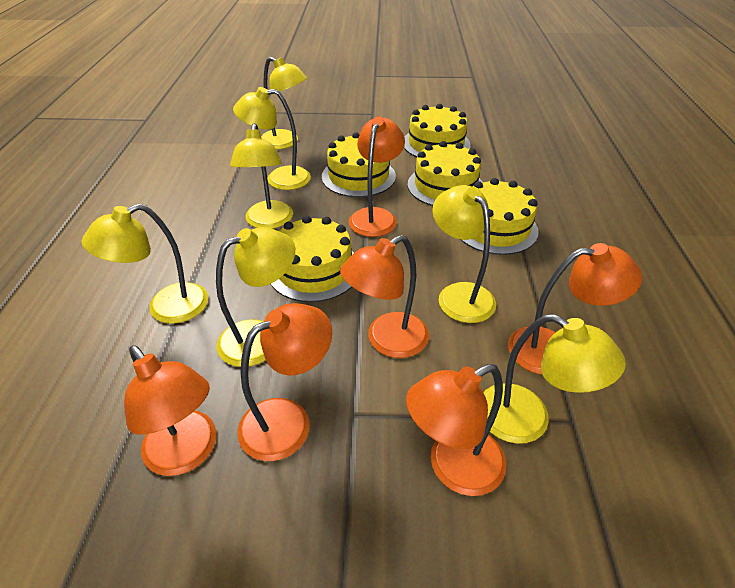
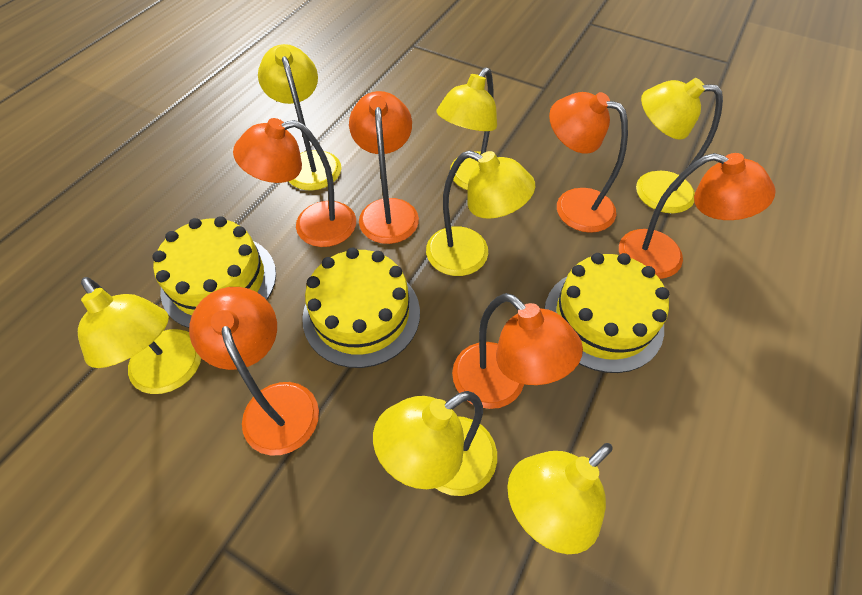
yellow cake: [271,216,354,302] [322,132,396,197] [404,104,471,157] [408,141,482,206] [460,178,539,255] = 5 -> [152,216,276,328] [302,247,420,368] [545,253,669,373] = 3

